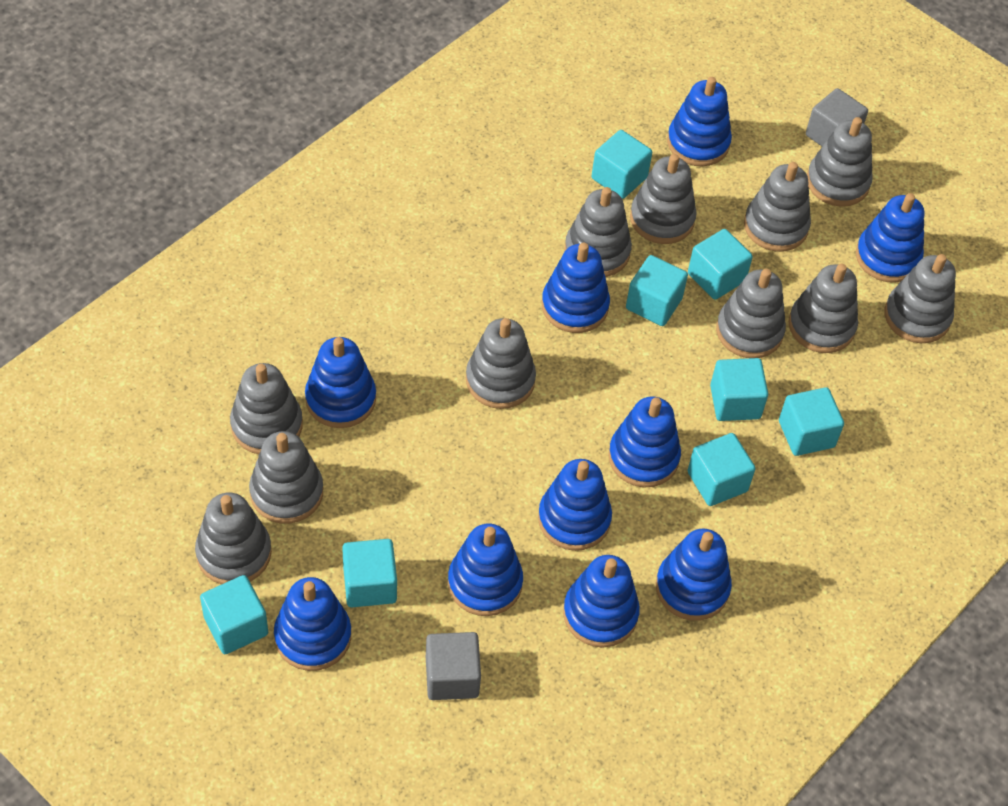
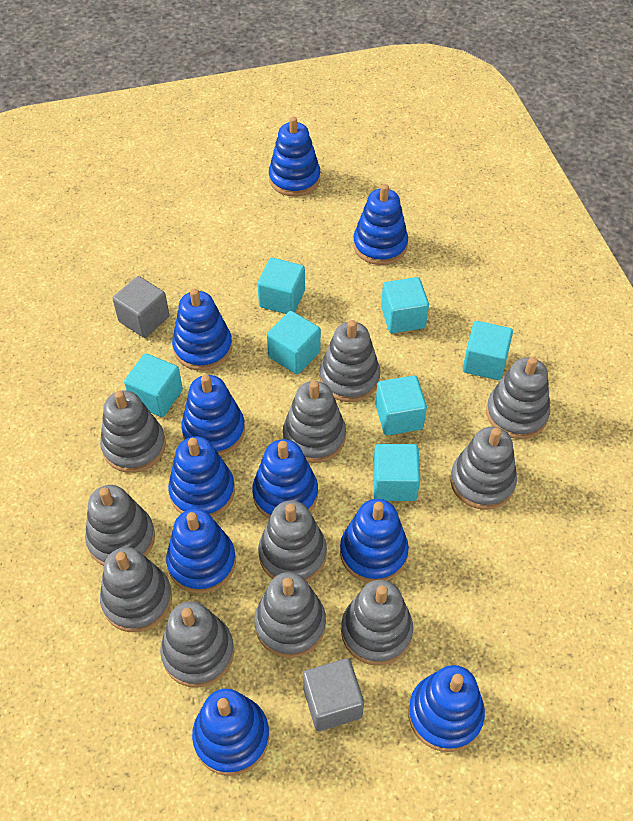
turquoise cube: [200,575,268,654] [342,539,397,607] [592,130,652,199] [626,255,688,326] [688,229,753,300] [688,433,756,506] [710,358,768,421] [779,387,844,456] = 8 -> [124,353,183,417] [257,258,305,314] [267,311,321,374] [373,444,420,501] [376,376,427,435] [381,277,429,333] [462,321,513,380] = 7

